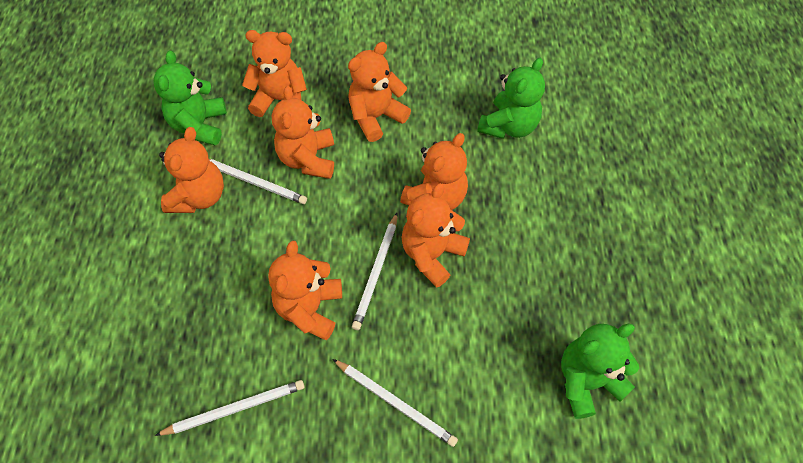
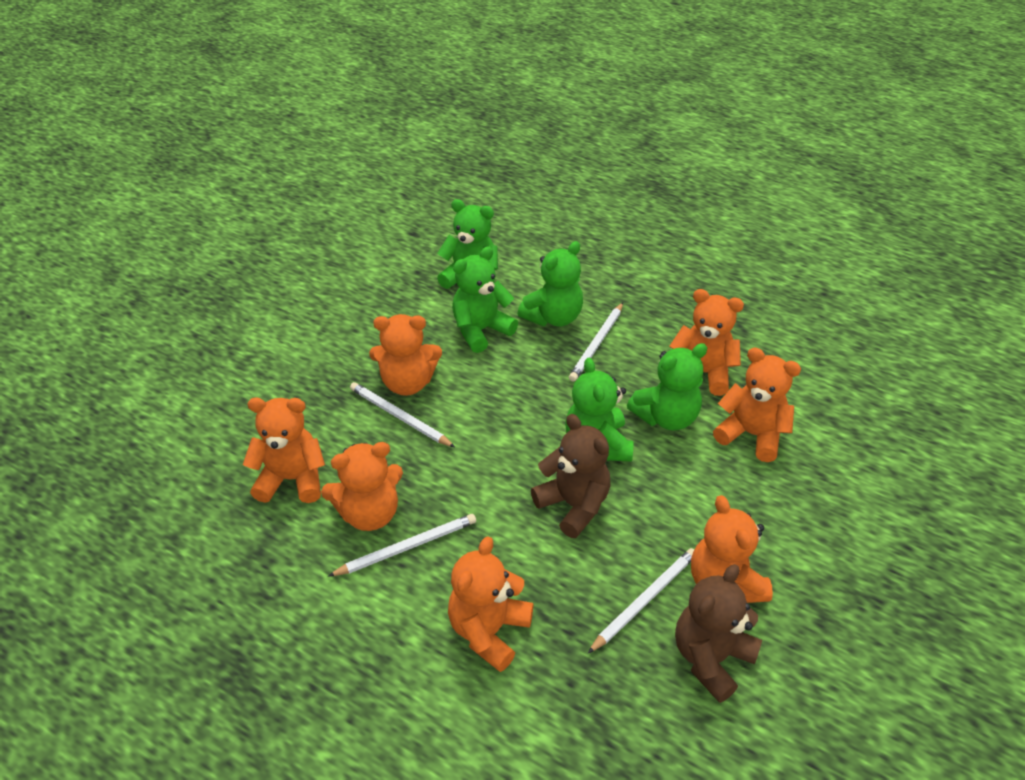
brown teddy bear: none = 0 -> [531,414,611,538] [675,564,762,703] = 2
green teddy bear: [153,51,227,145] [477,58,545,139] [561,324,639,419] = 3 -> [437,199,498,289] [452,246,518,353] [517,241,583,326] [565,358,633,462] [627,343,708,431] = 5

